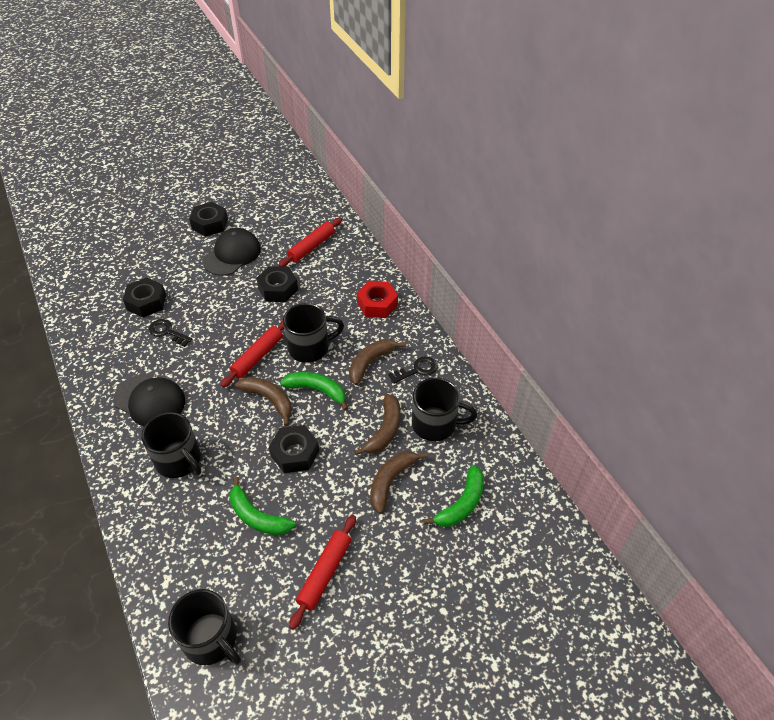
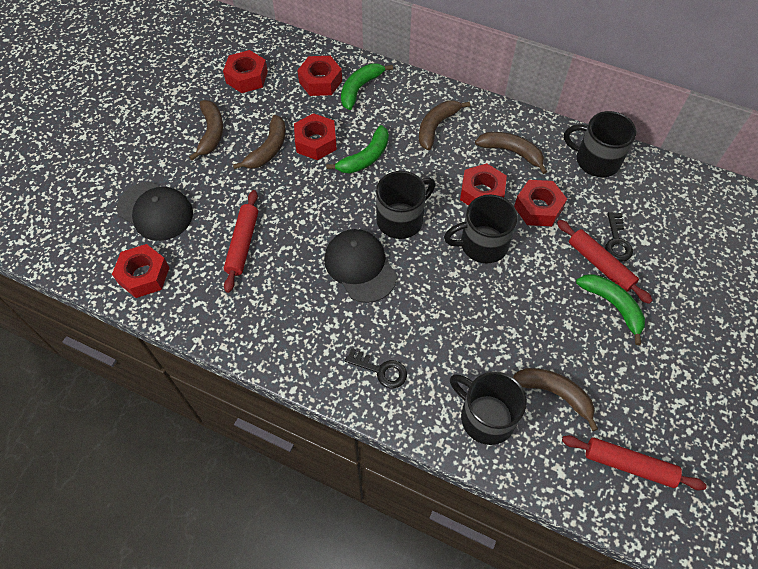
black nut: [123,277,166,318] [189,202,228,236] [256,266,298,302] [269,425,319,473] = 4 -> none = 0
brown banana: [235,377,292,426] [349,339,406,385] [354,394,401,455] [370,451,428,514] = 4 -> [189,100,223,161] [233,115,286,169] [419,100,470,150] [475,132,547,174] [513,368,598,431] = 5
red nut: [357,281,398,318] = 1 -> [112,244,170,298] [223,50,268,93] [294,113,337,160] [297,56,342,96] [460,163,507,206] [514,180,567,226] = 6

